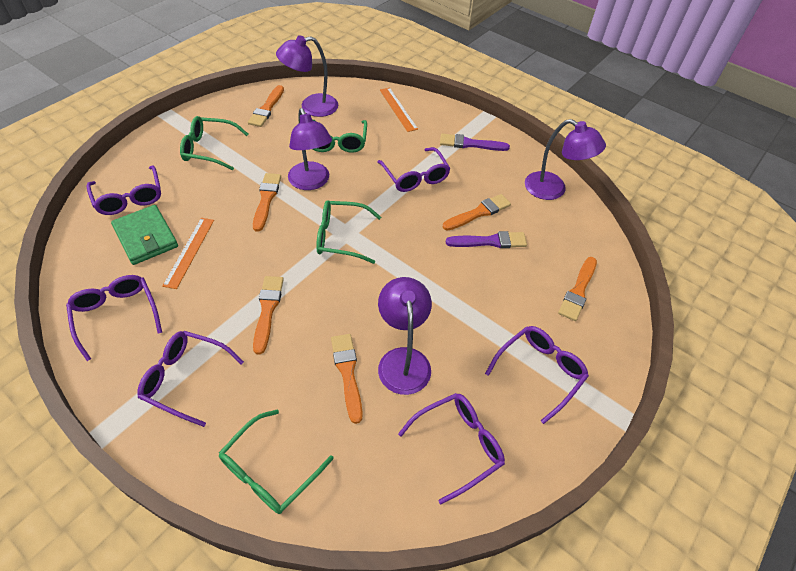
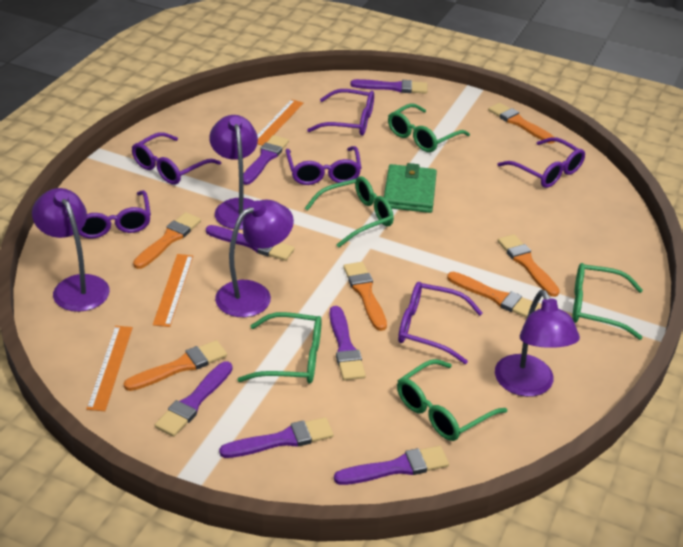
green glasses: [180,116,249,170] [219,409,334,514] [312,119,367,153] [316,200,381,264] = 4 -> [237,312,322,384] [305,176,394,247] [388,104,470,152] [397,359,507,441] [572,263,643,340] = 5
orange ruler: [162,218,214,289] [380,88,418,132] = 2 -> [86,326,133,411] [153,254,193,327] [257,99,304,145] = 3
purple brush: [440,134,510,151] [446,231,527,248] = 2 -> [155,361,233,437] [206,225,295,261] [219,417,334,458] [243,135,289,185] [329,306,366,380] [334,446,449,485] [350,79,427,94] = 7

